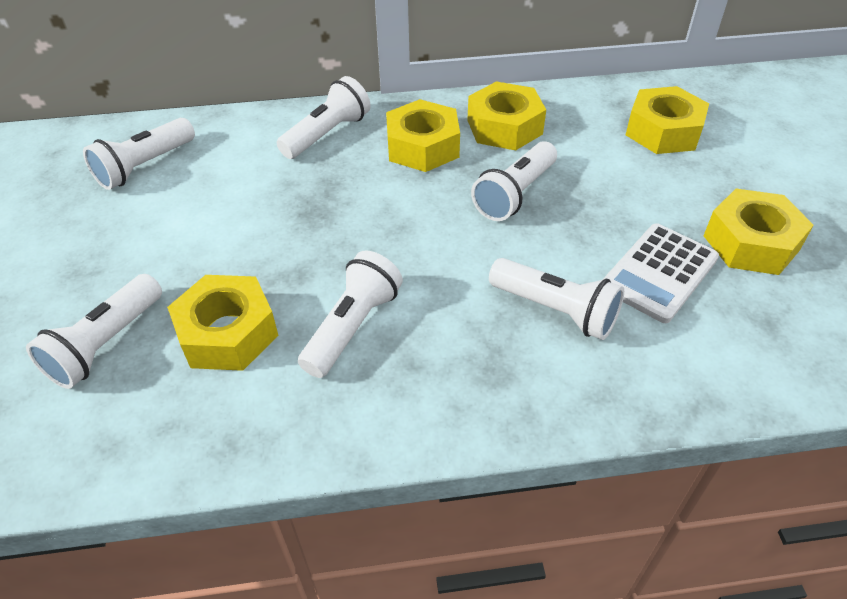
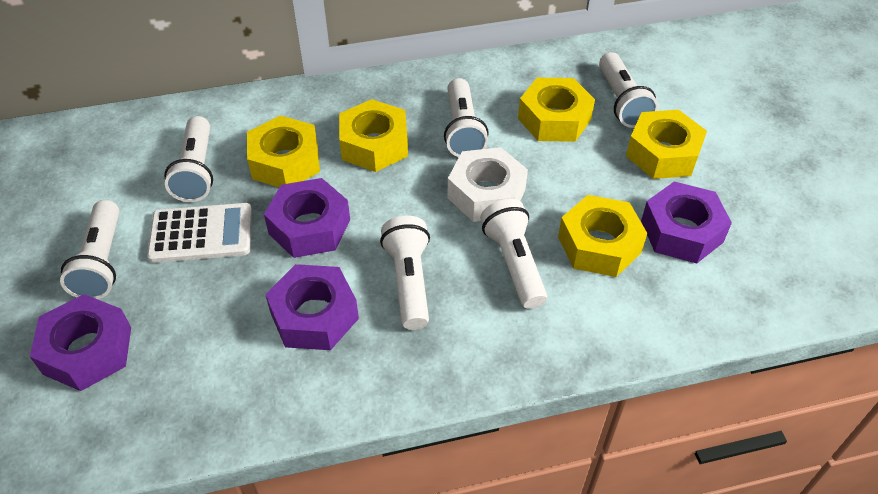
purple nut: none = 0 -> [30,294,131,391] [264,178,350,258] [265,264,359,350] [641,182,732,264] = 4
white nut: none = 0 -> [448,147,528,222] = 1

